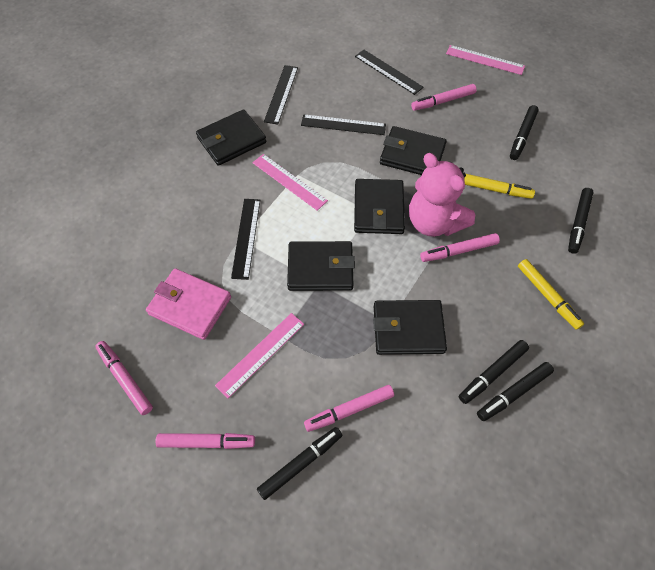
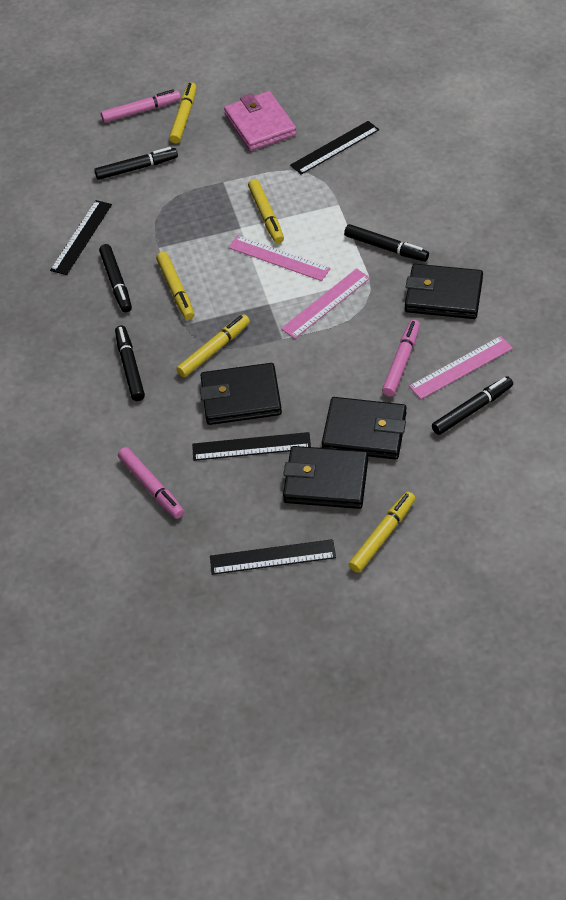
black wallet: [196,109,266,166] [287,241,355,291] [354,179,405,234] [373,300,447,355] [380,126,447,175] = 5 -> [200,363,282,425] [283,446,368,509] [322,397,407,460] [405,264,483,319] = 4
pink marker: [95,341,153,415] [155,433,255,449] [304,385,394,432] [411,84,477,111] [420,233,500,262] = 5 -> [101,89,181,123] [118,447,184,519] [382,320,420,397] = 3
pink teddy bear: [409,153,475,237] = 1 -> none = 0
yellow marker: [464,174,535,199] [518,259,584,330] = 2 -> [156,252,194,320] [169,83,197,144] [176,314,250,377] [248,179,284,244] [349,492,415,573] = 5

